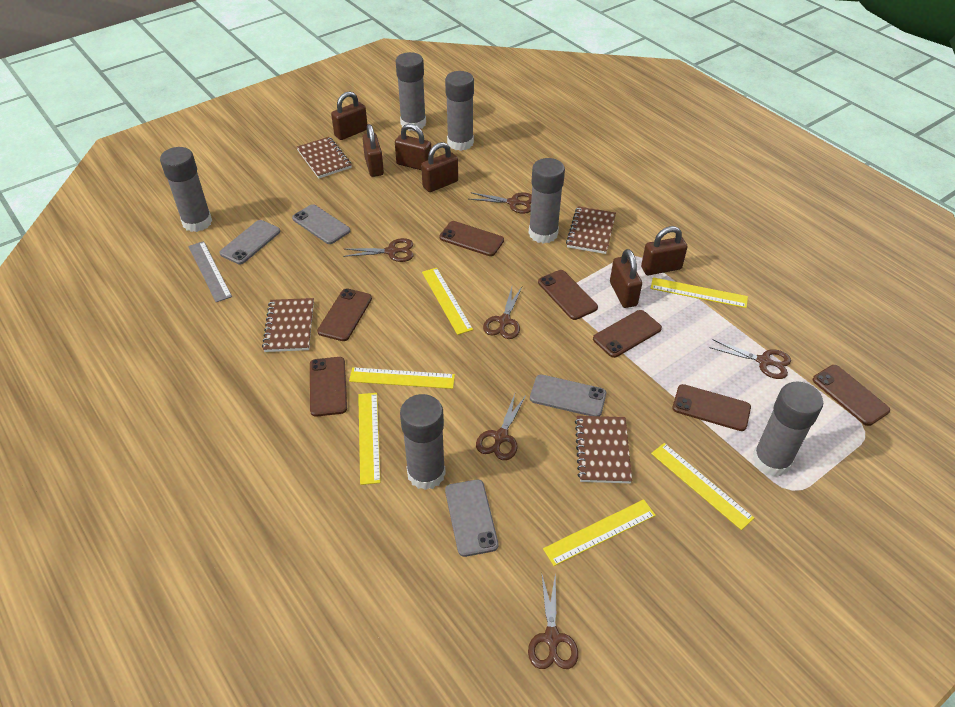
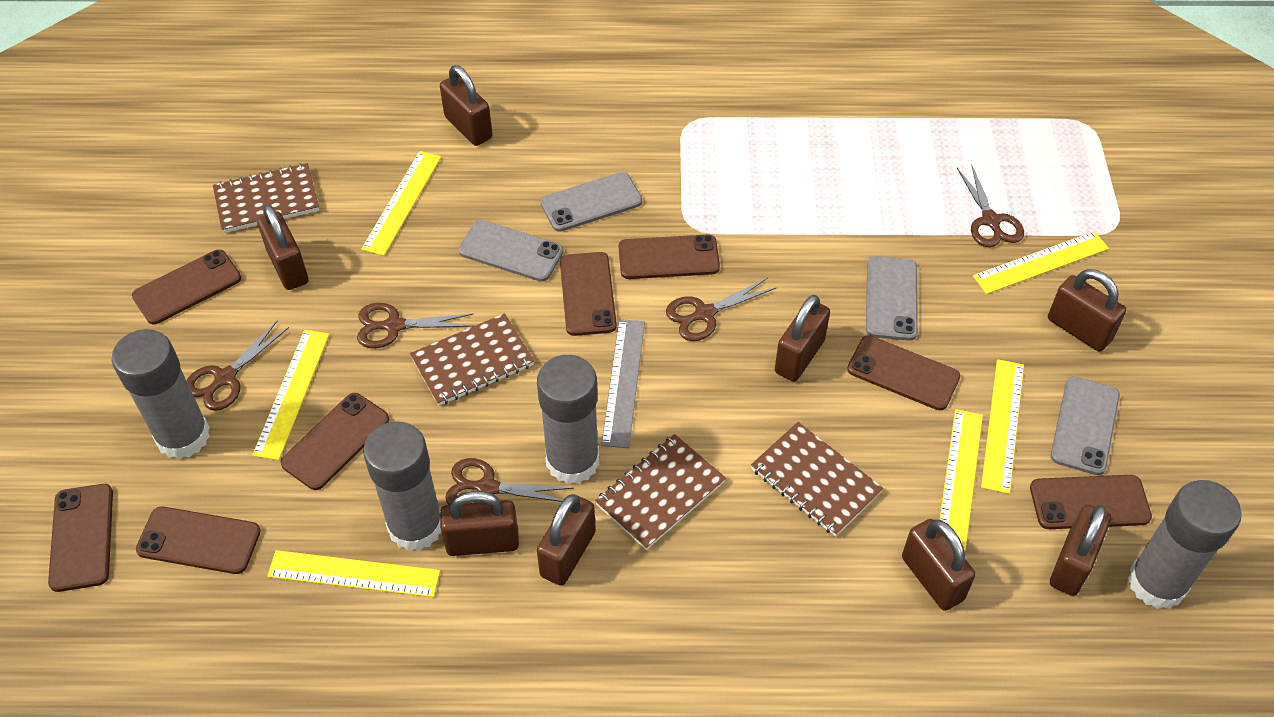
brown padlock: [331,91,367,140] [362,124,384,177] [395,124,431,170] [421,142,458,192] [610,249,642,308] [641,226,688,275] = 6 -> [257,204,308,290] [440,65,492,146] [440,491,519,556] [537,494,596,586] [775,295,830,382] [902,519,975,611] [1048,269,1126,351] [1050,504,1111,596] = 8
brown phone: [310,357,347,417] [317,288,372,341] [439,221,504,256] [538,270,598,320] [593,310,662,358] [672,384,751,431] [813,365,890,426] = 7 -> [48,484,113,592] [132,249,241,324] [136,506,261,574] [280,393,389,490] [560,252,617,336] [619,234,720,279] [847,335,960,410] [1030,475,1152,529] = 8
brown scissors: [343,238,414,262] [470,192,532,214] [476,394,526,460] [483,287,522,339] [528,572,578,669] [709,339,791,379] = 6 -> [186,321,289,411] [357,303,474,348] [445,458,574,505] [666,278,777,341] [957,164,1024,247] = 5
grey glue stick: [160,147,212,232] [396,52,426,131] [400,394,446,490] [445,71,474,151] [529,158,565,244] [752,382,823,477] = 6 -> [111,329,210,459] [363,421,441,551] [537,355,599,484] [1128,480,1242,609] = 4

